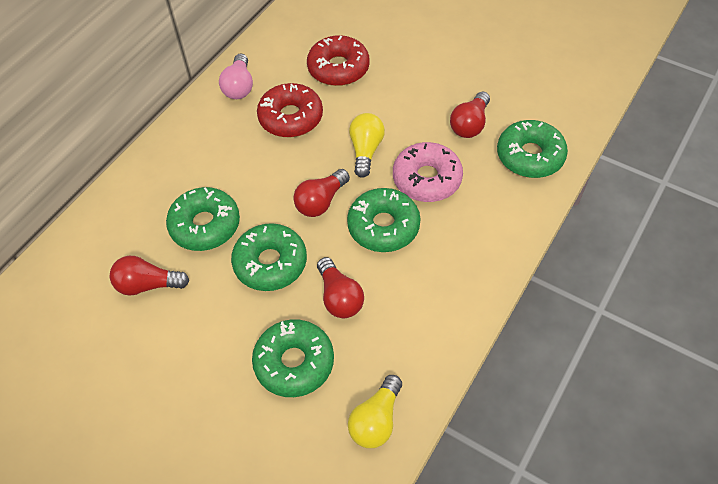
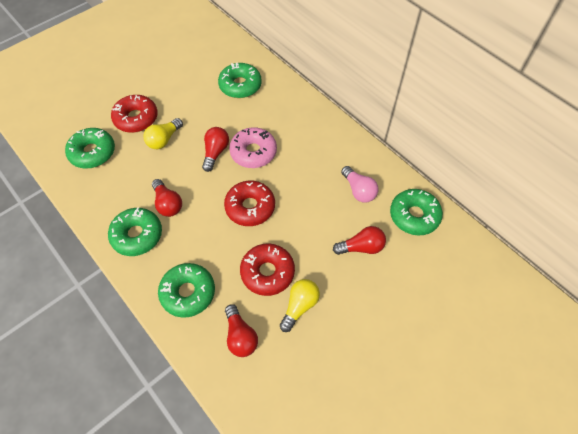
red donut: [257,83,323,137] [307,35,370,86] = 2 -> [111,95,158,133] [224,180,275,226] [240,243,295,296] = 3

